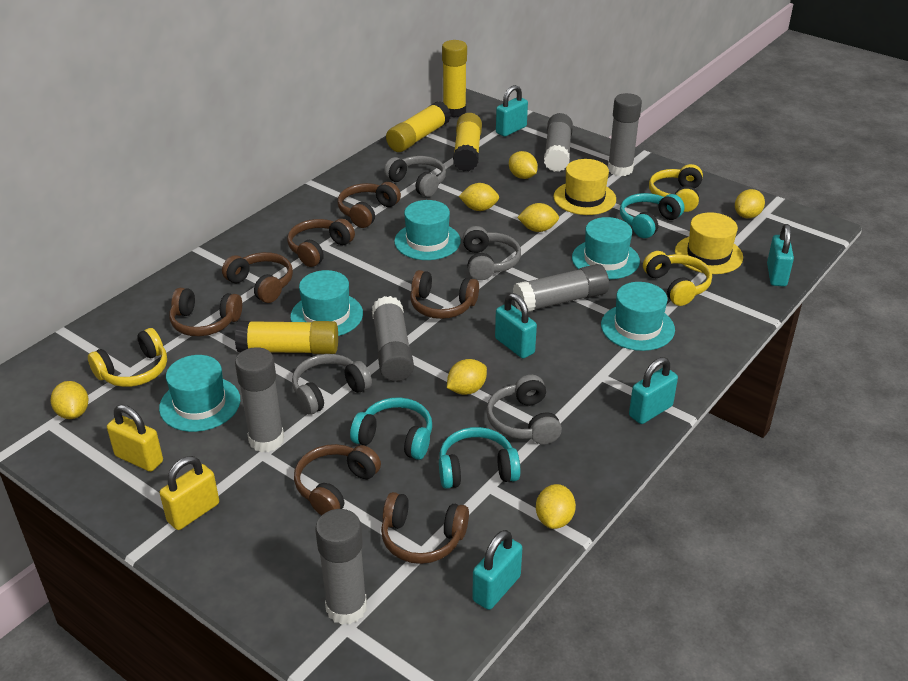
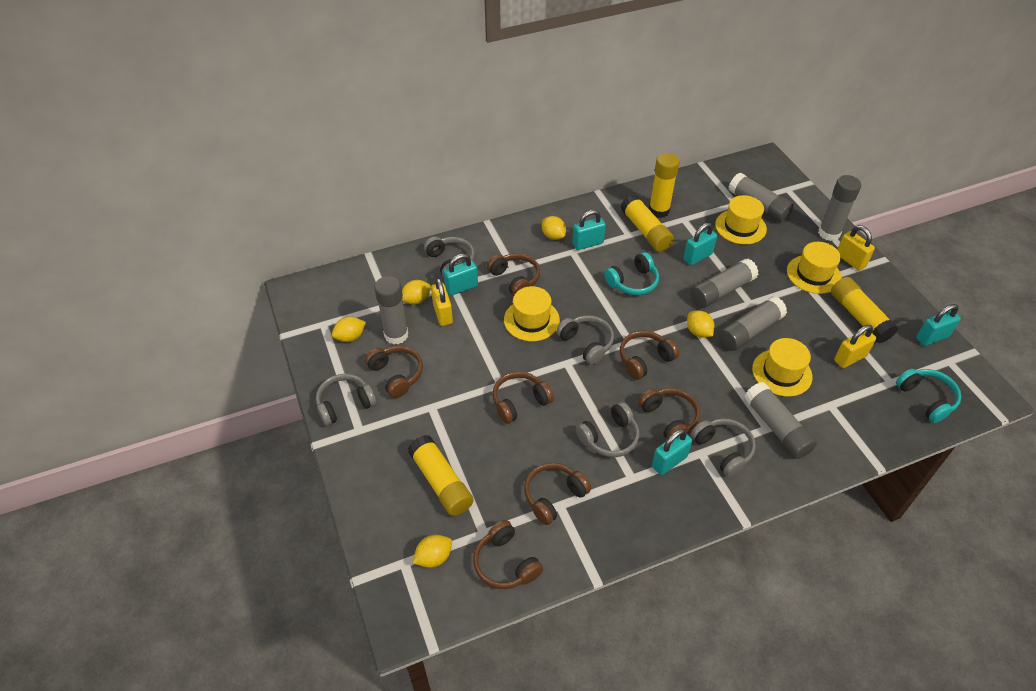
grey headphones: [292,354,372,415] [384,156,446,197] [463,226,521,280] [486,375,562,445] = 4 -> [316,374,377,426] [424,236,475,277] [556,315,614,365] [576,402,639,457] [691,418,756,477] = 5
turquoise hat: [159,355,240,432] [290,270,363,336] [394,200,461,260] [572,217,640,279] [601,282,675,351] = 5 -> none = 0
turquoise headphones: [350,398,432,460] [439,427,521,489] [620,193,685,238] = 3 -> [604,252,659,295] [896,369,961,423] = 2
yellow hat: [554,159,616,215] [675,212,743,274] = 2 -> [504,286,560,341] [715,195,767,244] [752,338,812,397] [787,242,842,294] = 4
yellow headphones: [88,328,167,387] [643,251,712,306] [649,164,703,212] = 3 -> none = 0
yellow lemon: [51,381,89,419] [447,359,487,395] [459,183,499,211] [509,151,538,179] [517,203,559,232] [536,484,576,529] [735,189,765,218] = 7 -> [332,316,366,342] [402,280,431,305] [413,535,452,568] [542,216,566,240] [687,310,714,338] = 5
yellow padlock: [107,404,163,472] [160,456,219,530] = 2 -> [431,278,453,326] [834,325,876,368] [837,225,875,271] = 3

